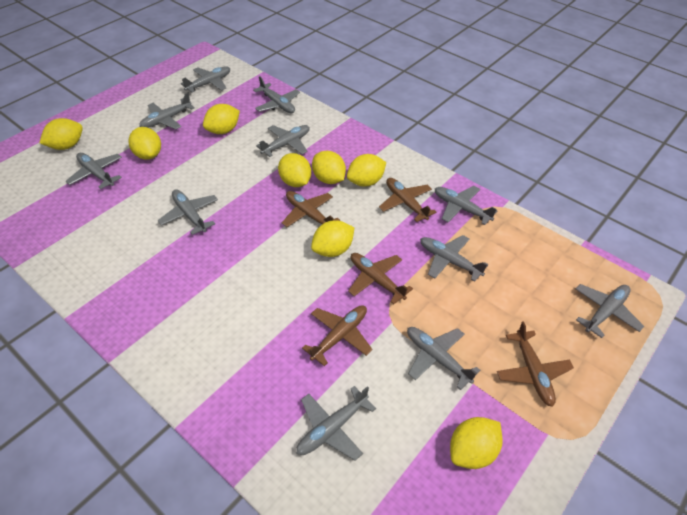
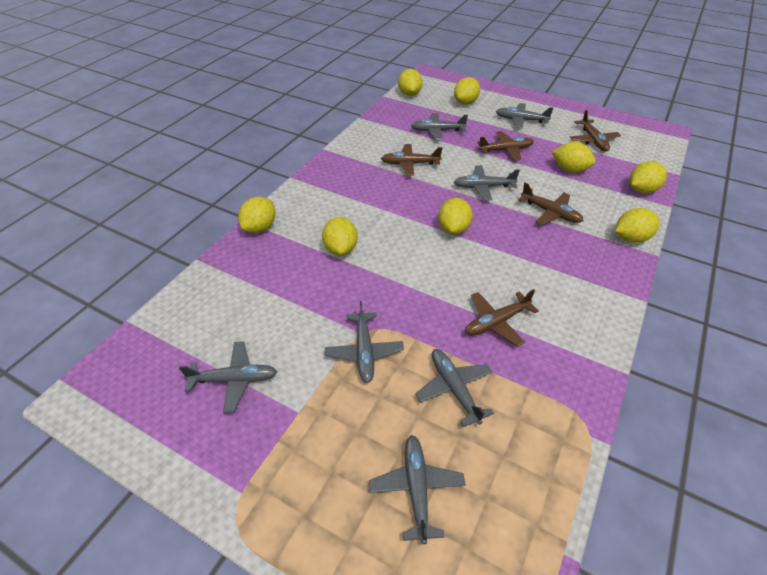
grey plane: [66,153,122,189] [139,93,195,129] [158,190,218,235] [181,66,230,92] [253,76,300,113] [256,125,309,157] [296,386,376,461] [407,327,480,390] [420,235,489,282] [435,186,497,225] [576,284,644,338] = 11 -> [179,341,277,413] [325,301,404,383] [369,435,466,544] [411,113,468,140] [415,349,494,427] [454,165,520,200] [496,103,553,129] = 7

